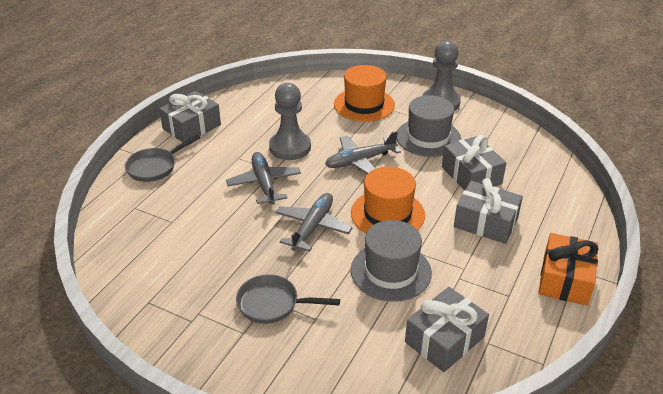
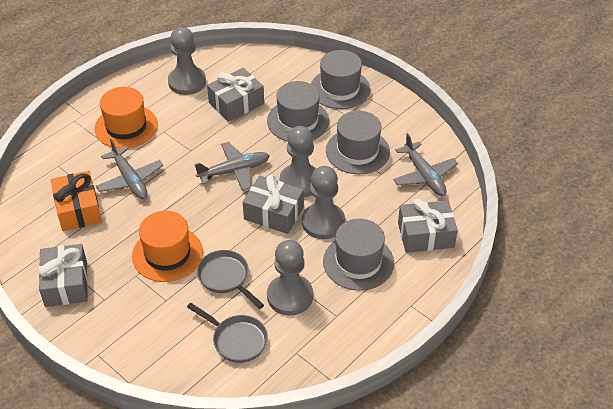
grey hat: [351,220,432,302] [397,95,461,157] = 2 -> [267,81,329,141] [311,50,370,109] [323,219,394,291] [326,111,390,175] = 4
grey pawn: [269,83,311,160] [422,41,461,111] = 2 -> [168,27,206,95] [267,240,313,316] [279,126,317,197] [302,166,345,239] = 4

